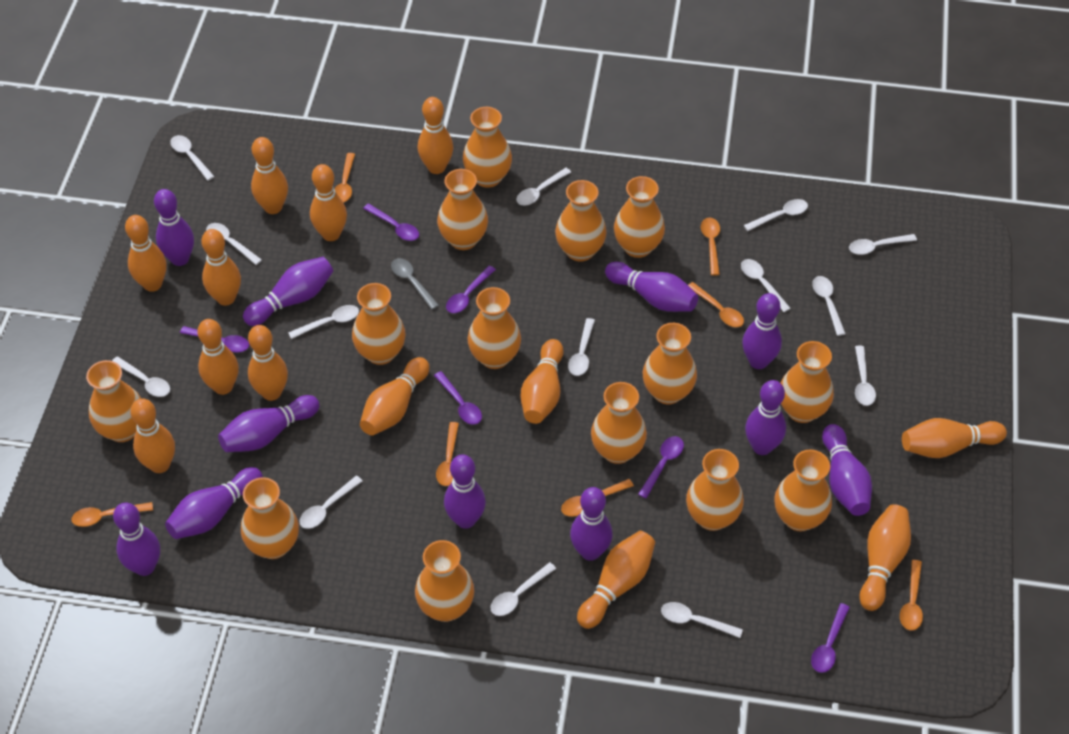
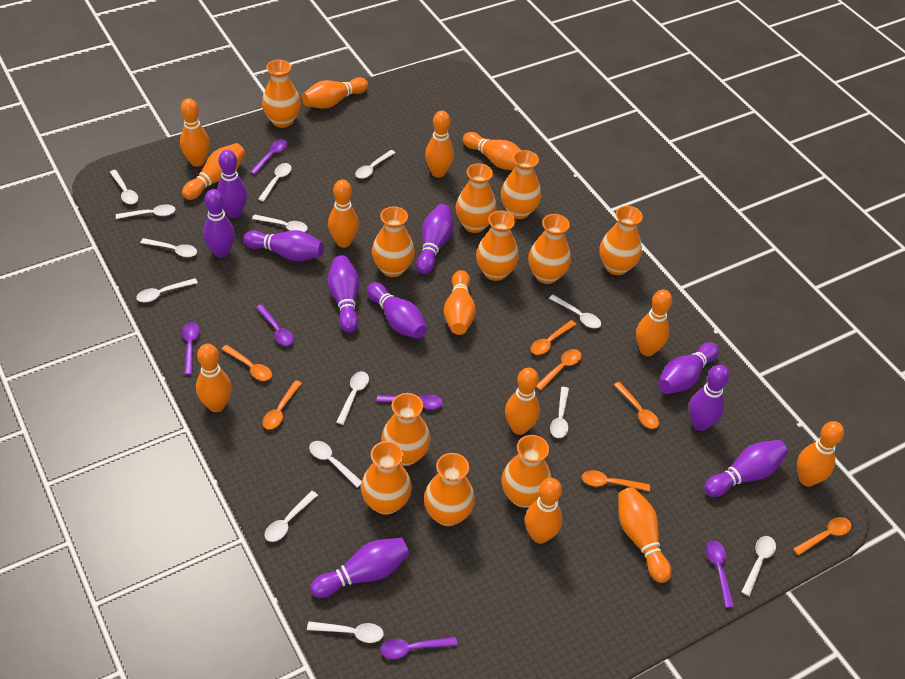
grey spoon: [391,258,439,310] = 1 -> none = 0
orange vase: [86,360,141,442] [241,477,299,559] [352,283,406,365] [415,540,474,622] [437,169,488,250] [463,107,512,188] [467,287,521,369] [555,180,607,262] [591,382,647,464] [614,176,665,258] [642,323,697,405] [686,449,744,531] [774,450,832,531] [781,341,834,423] = 14 -> [262,60,301,128] [361,441,412,515] [372,206,415,277] [381,393,430,466] [424,453,475,526] [456,163,497,233] [476,211,519,281] [501,150,541,219] [502,435,551,508] [528,214,571,284] [600,206,643,275] = 11
purple bowling pin: [113,502,160,576] [154,189,194,266] [165,467,263,539] [218,395,320,452] [243,257,333,326] [444,454,486,529] [570,487,612,561] [605,262,698,312] [742,293,782,369] [745,380,786,455] [822,424,872,516] = 11 -> [203,189,235,258] [217,150,247,218] [243,230,324,261] [310,538,409,598] [328,255,360,333] [367,282,427,339] [416,204,453,274] [658,342,719,394] [689,365,729,431] [704,440,788,497] = 10

